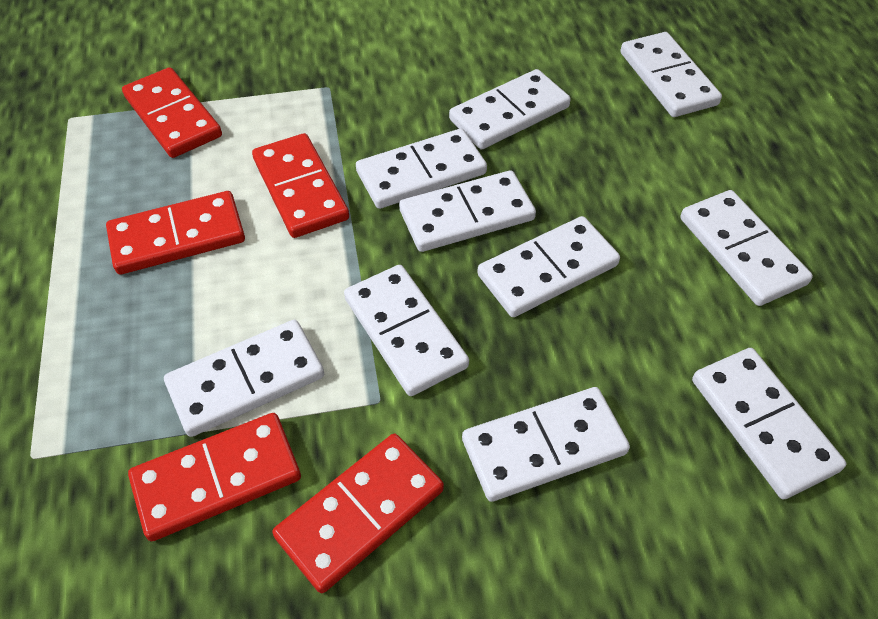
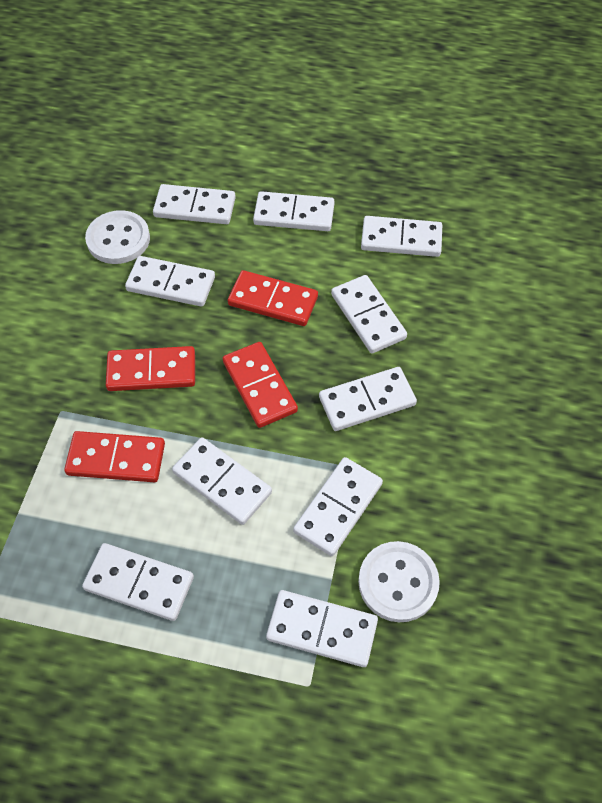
red domino: [106,191,245,275] [122,67,222,158] [128,413,301,541] [252,133,349,238] [272,434,444,593] = 5 -> [64,431,165,482] [106,346,195,391] [223,342,298,428] [228,270,318,326] = 4
white button: none = 0 -> [85,210,150,264] [358,541,440,622] = 2

